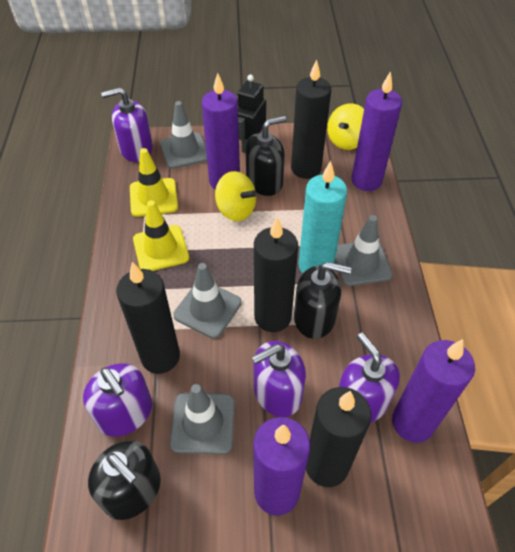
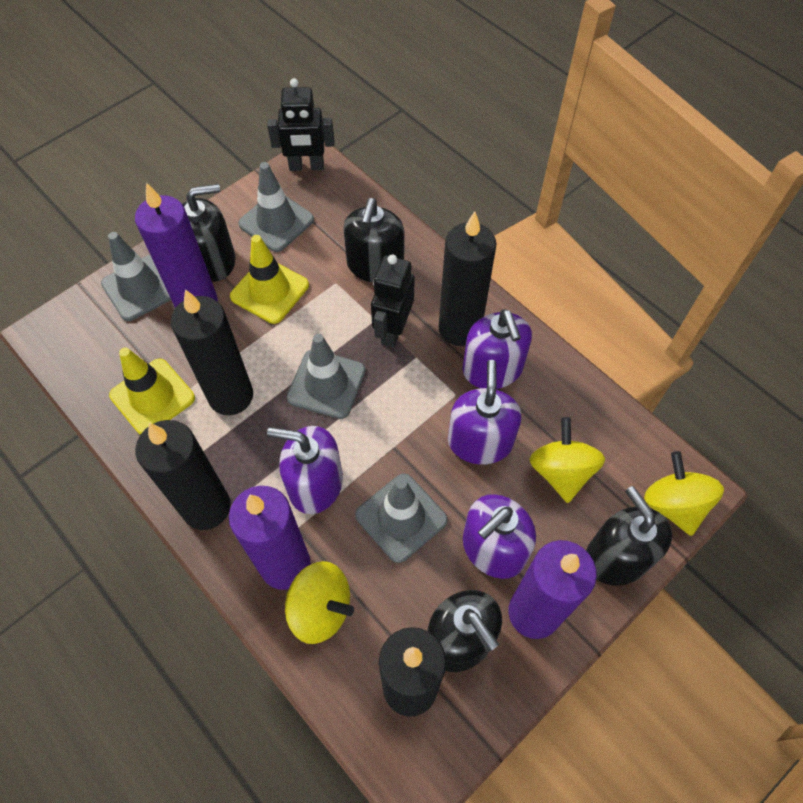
black robot: [237,74,266,153] = 1 -> [267,78,334,171] [371,254,415,347] = 2
black soap dispenser: [88,440,161,520] [245,116,286,196] [294,262,351,339] = 3 -> [183,184,235,282] [343,198,404,282] [427,590,502,672] [586,486,672,586] = 4
purple candle: [202,73,240,189] [253,417,310,516] [351,71,402,191] [392,339,475,443] = 4 -> [135,182,218,308] [229,486,311,590] [509,540,597,639] = 3
turquoise candle: [299,161,347,273] = 1 -> none = 0
yellow spinning top: [215,171,257,221] [327,103,364,150] = 2 -> [285,561,354,644] [529,417,605,503] [644,451,724,536] = 3

